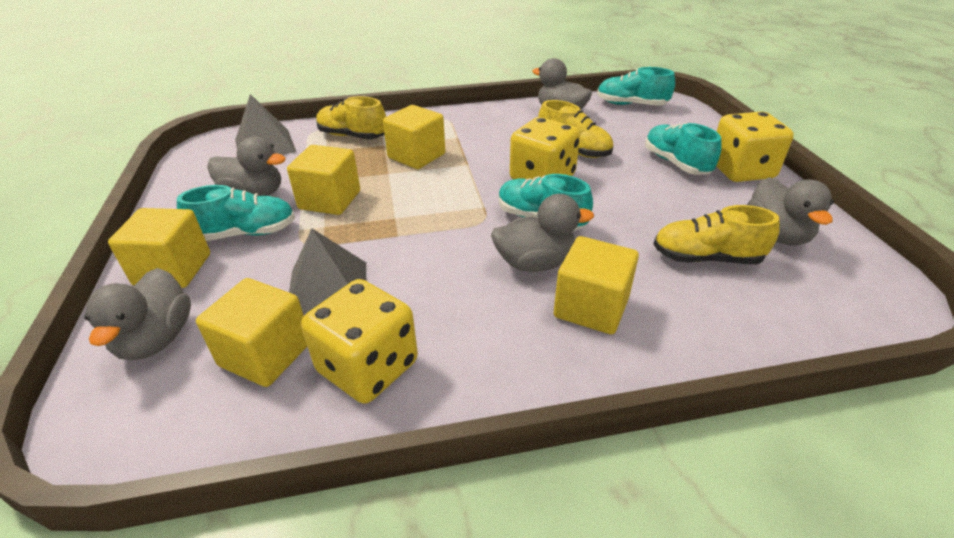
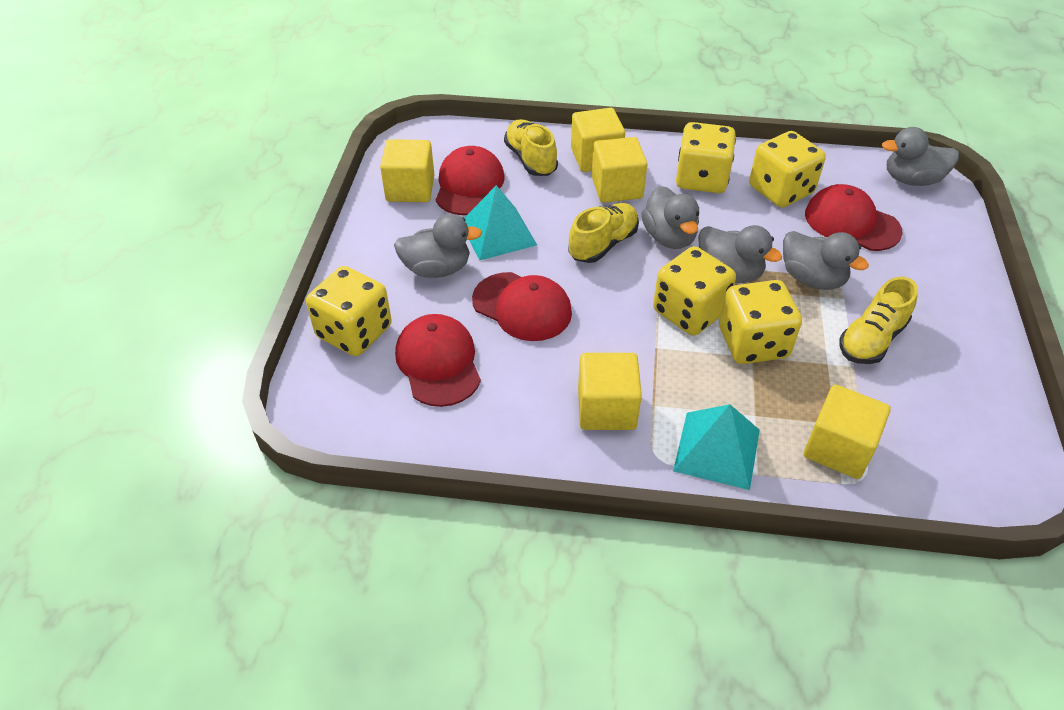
grey pyramid: [235,94,296,155] [289,229,366,316] = 2 -> none = 0
red cap: none = 0 -> [395,314,481,407] [436,146,504,215] [472,272,572,341] [805,184,902,251] = 4
turquoise pyramid: none = 0 -> [465,185,537,260] [673,404,760,490] = 2
turquoise shoe: [177,185,295,241] [499,174,593,231] [597,67,675,106] [645,123,722,175] = 4 -> none = 0
yellow dice: [301,279,418,404] [510,117,580,180] [716,111,794,182] = 3 -> [306,266,392,356] [653,246,736,336] [676,122,736,193] [719,280,802,364] [749,131,826,208] = 5

